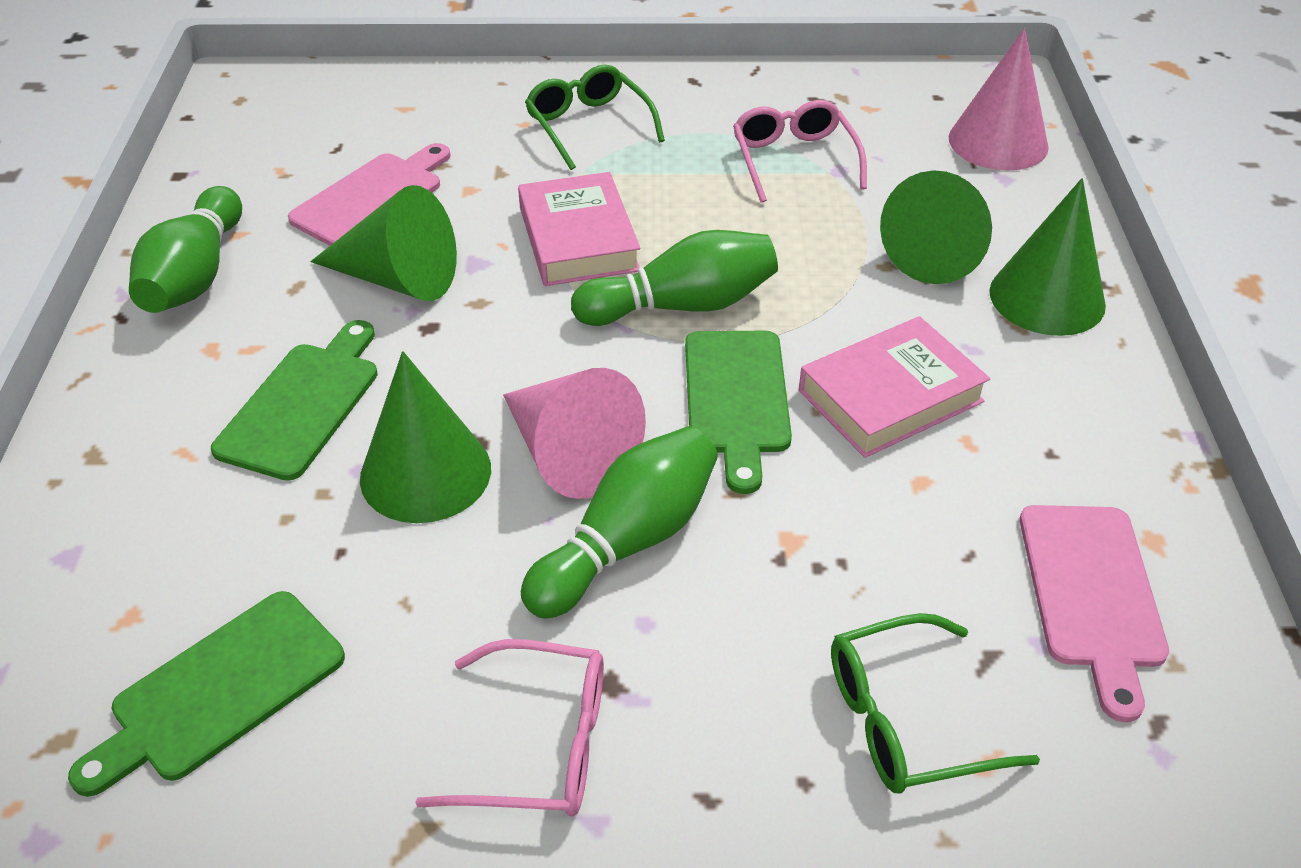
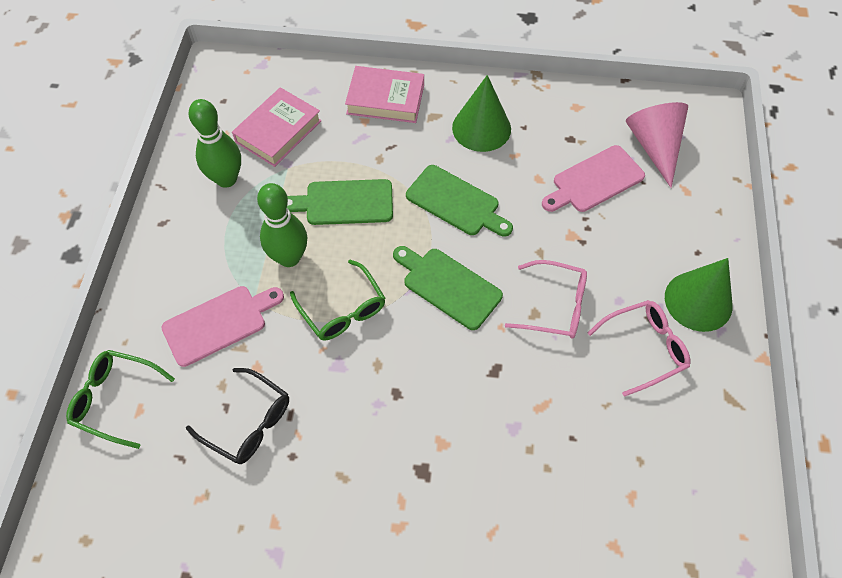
black glasses: none = 0 -> [186,368,289,464] = 1
green bowling pin: [129,186,242,313] [521,426,718,619] [571,230,778,326] = 3 -> [188,99,241,188] [257,183,307,267] = 2
green cone: [310,185,457,301] [360,351,491,523] [880,170,992,284] [989,178,1106,336] = 4 -> [452,75,511,152] [665,258,732,332] = 2
pink cone: [503,368,646,499] [949,28,1049,171] = 2 -> [626,102,688,188] = 1

